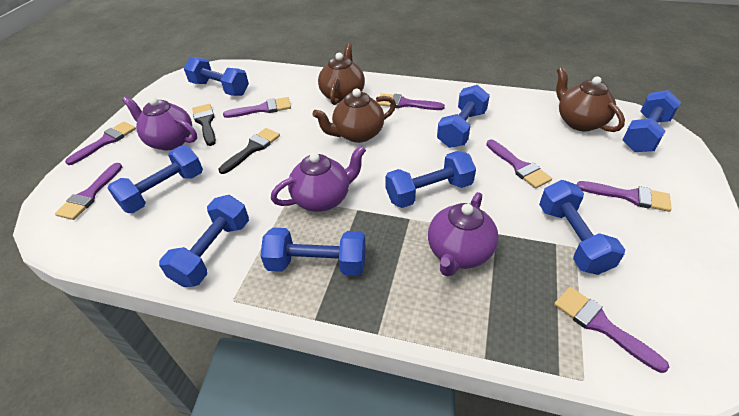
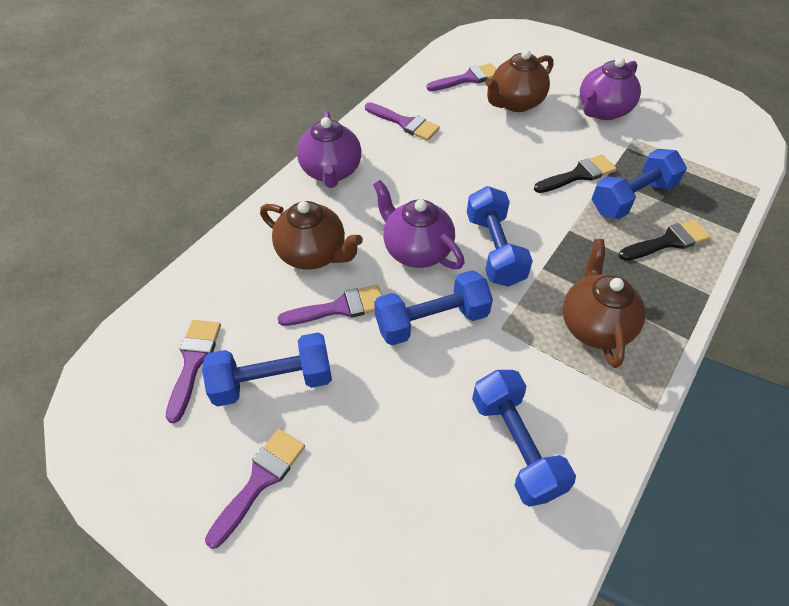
blue dumbbell: [108,145,203,213] [159,195,249,287] [184,57,249,96] [261,228,366,276] [385,151,476,208] [437,85,490,148] [539,180,625,275] [623,90,681,152] = 8 -> [202,333,332,407] [374,270,493,345] [467,186,533,287] [472,370,576,507] [592,149,687,219] = 5
purple brush: [55,163,122,220] [65,121,136,165] [223,97,291,118] [377,93,445,110] [486,139,552,189] [554,287,669,373] [577,181,672,212] = 7 -> [166,320,221,423] [205,429,305,549] [277,285,382,326] [365,102,440,141] [426,63,496,91] = 5

